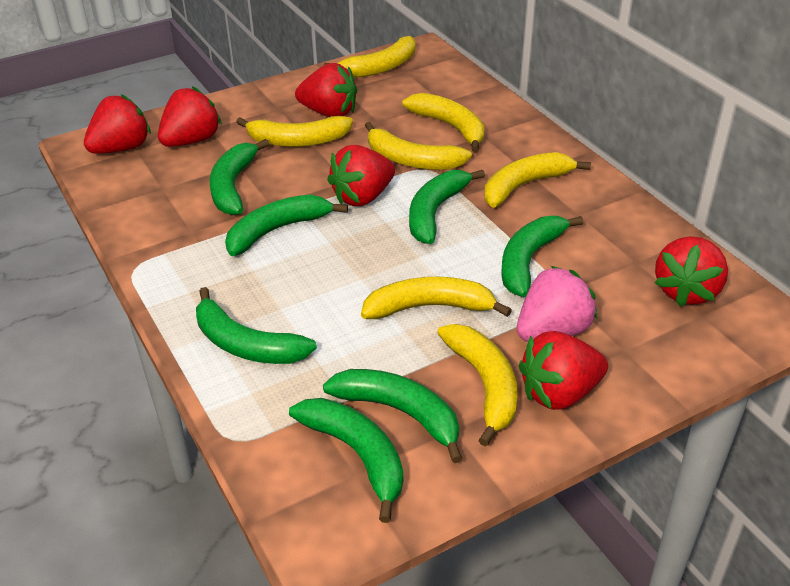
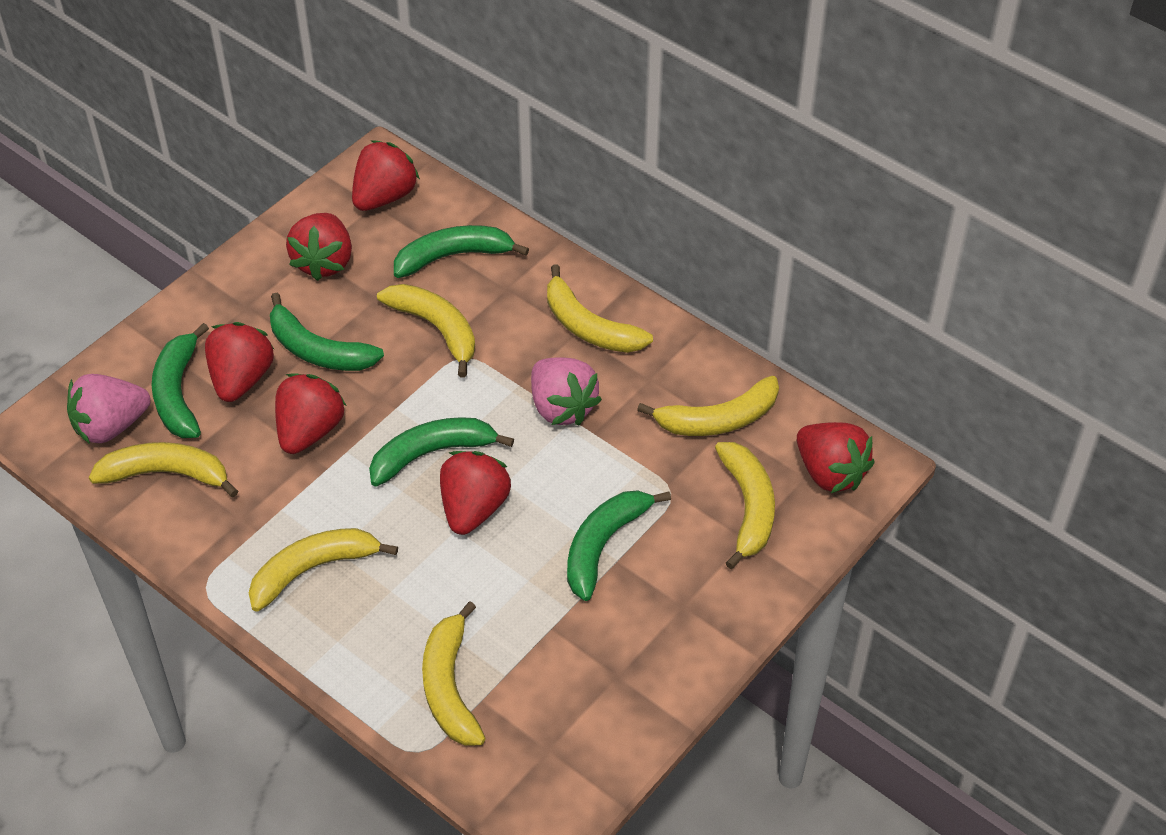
green banana: [196,287,317,364] [209,139,269,215] [225,195,348,256] [289,398,403,523] [323,369,463,463] [409,170,485,244] [501,216,584,297] = 7 -> [152,323,209,438] [270,293,384,371] [369,417,514,486] [394,225,529,278] [567,490,671,601] = 5
pink strawberry: [517,266,598,342] = 1 -> [67,374,151,444] [531,358,602,425] = 2

